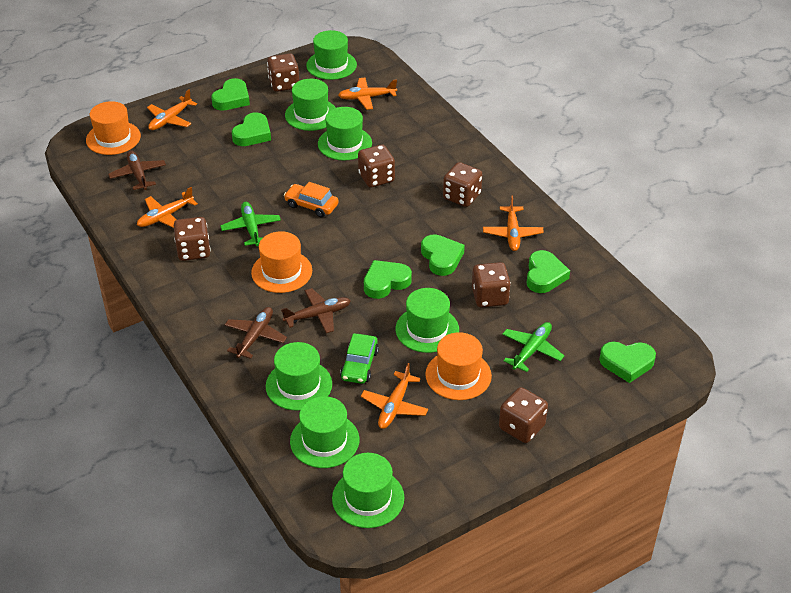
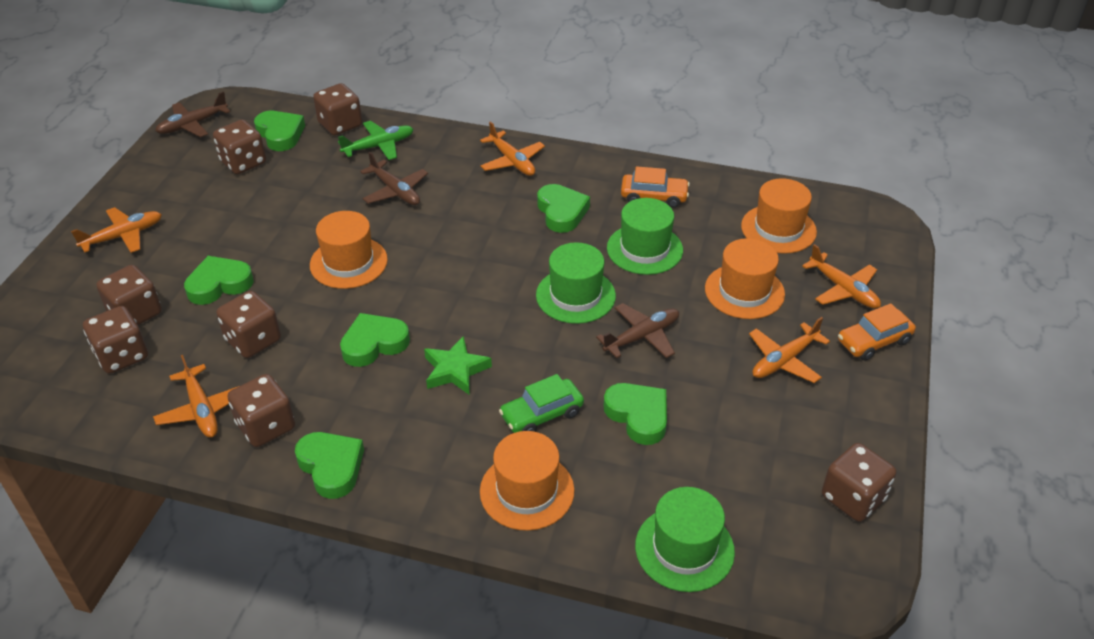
brown dice: [174,217,211,261] [267,53,299,92] [358,145,395,188] [443,162,482,207] [472,262,511,308] [499,387,548,443] = 6 -> [83,306,148,374] [96,265,162,325] [213,120,266,174] [216,291,281,358] [228,374,295,447] [313,83,362,136] [822,443,896,522] = 7
green hat: [266,342,332,411] [285,79,336,131] [290,396,359,468] [306,30,357,80] [318,107,372,161] [332,453,404,528] [396,288,459,353] = 7 -> [536,242,616,324] [607,198,683,275] [635,487,735,592] = 3
green plane: [220,202,281,246] [502,322,564,372] = 2 -> [338,121,413,160] = 1
green star: none = 0 -> [424,336,492,395] = 1
orange car: [284,182,339,217] = 1 -> [621,166,690,208] [838,303,916,361] = 2
orange hat: [86,101,141,155] [251,231,312,293] [425,332,492,400] = 3 -> [310,211,388,289] [480,431,575,531] [705,238,785,319] [741,178,817,254] = 4

